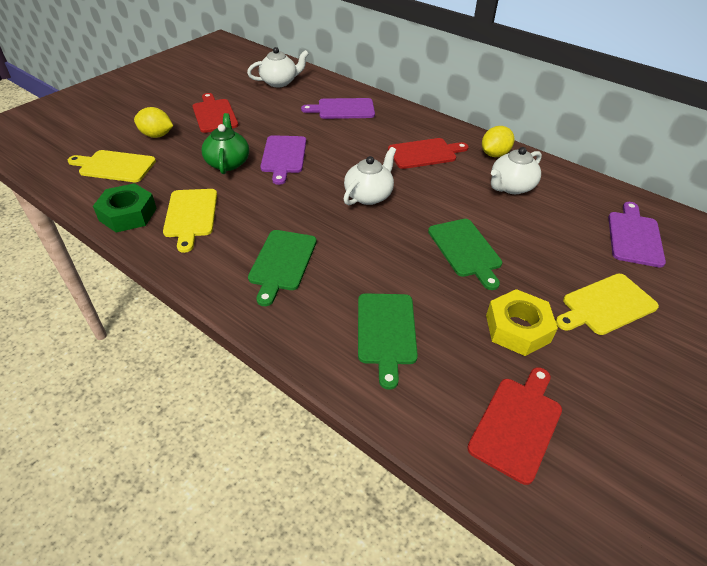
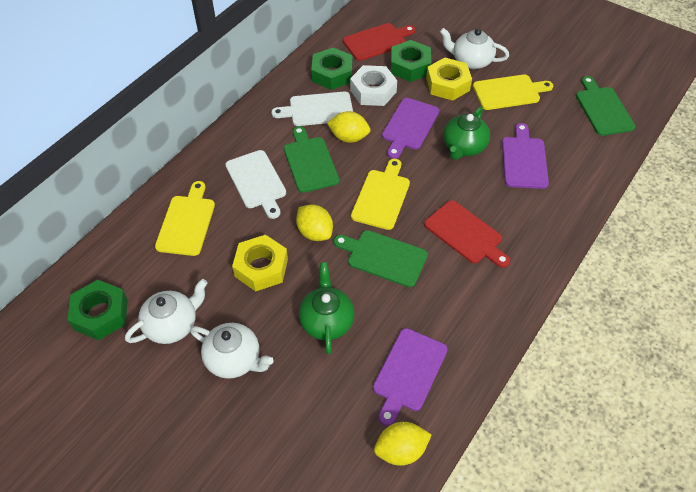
green nut: [93,183,157,233] = 1 -> [68,280,128,340] [311,47,352,90] [391,40,432,82] = 3
green teapot: [202,113,249,174] = 1 -> [299,262,355,354] [443,107,490,160] = 2
red cutting board: [192,93,238,133] [388,138,469,169] [467,367,562,485] = 3 -> [343,23,416,61] [424,200,510,268] = 2
white cutting board: none = 0 -> [225,150,286,219] [271,91,353,126] = 2
white nut: none = 0 -> [350,65,397,106] = 1
yellow lemon: [134,107,173,138] [482,126,514,157] = 2 -> [296,205,333,241] [327,111,371,143] [374,422,432,466] = 3
yellow nut: [486,289,558,356] = 1 -> [232,235,288,291] [426,58,472,101] = 2

